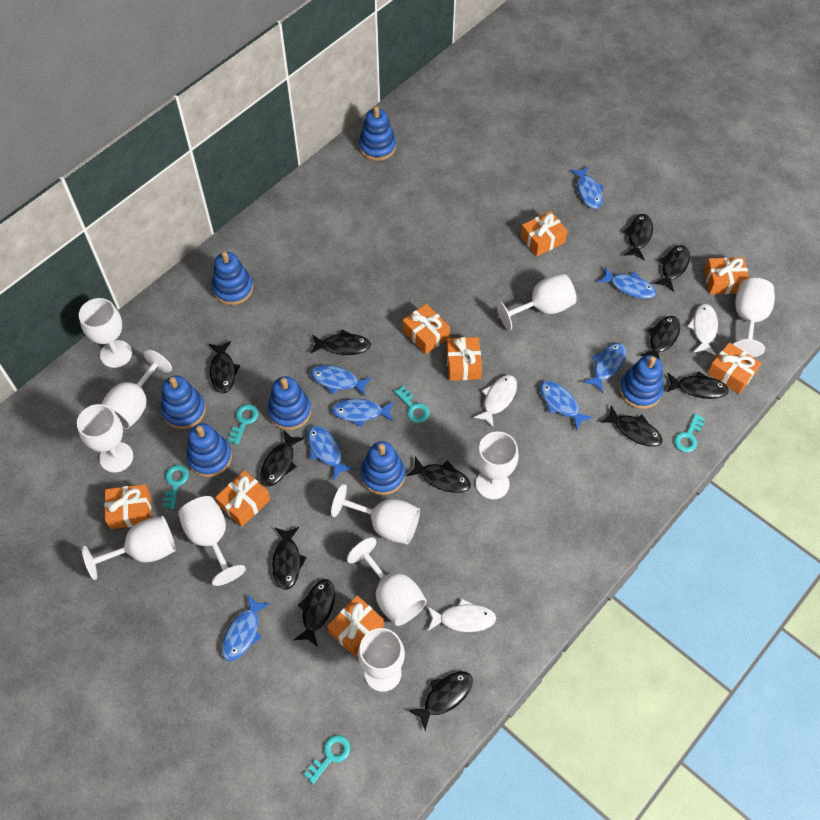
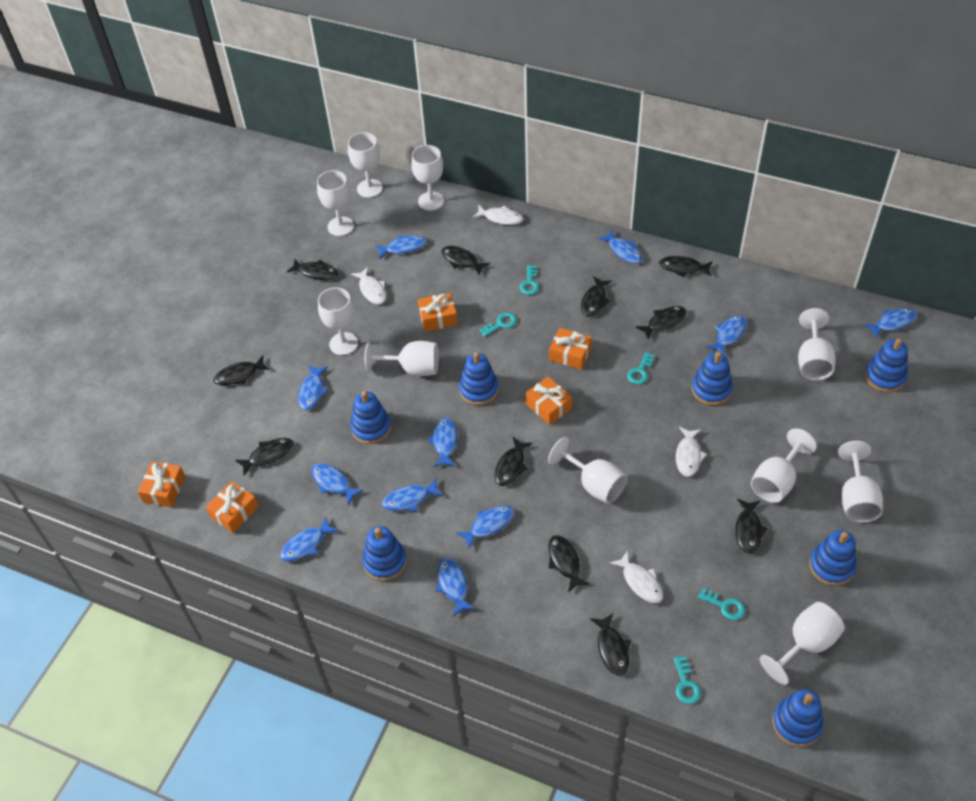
black fish: [209,341,240,393] [260,430,304,487] [272,527,307,590] [294,579,335,647] [311,329,371,355] [406,456,471,493] [408,671,473,731] [600,405,663,447] [623,214,653,260] [640,316,680,360] [654,245,690,292] [667,371,729,399] = 12 -> [213,355,270,385] [235,438,293,475] [287,258,338,280] [441,246,490,275] [495,437,533,486] [548,535,590,592] [581,276,612,317] [590,613,631,676] [636,306,686,340] [659,256,713,278] [735,499,768,553] = 11
blue fish: [222,595,270,661] [307,425,353,480] [311,365,372,397] [332,399,394,427] [540,381,593,430] [570,166,604,209] [583,343,626,393] [598,267,656,299] = 8 -> [280,516,339,561] [298,365,328,410] [311,463,364,505] [375,235,427,259] [382,478,443,511] [428,418,458,467] [436,558,475,616] [456,506,514,549] [598,230,642,264] [706,315,747,355] [864,308,917,338] = 11
orange gift: [104,484,151,529] [215,470,271,527] [328,596,384,656] [403,304,450,354] [446,337,482,381] [521,211,568,257] [704,257,749,294] [707,343,761,394] = 8 -> [138,461,185,507] [206,481,259,533] [418,293,457,332] [526,377,572,425] [549,328,592,370] = 5
white fish: [427,598,496,632] [473,375,517,428] [687,304,718,355] = 3 -> [351,267,386,305] [472,205,523,225] [610,550,663,604] [676,427,707,477] = 4
white goblet: [77,404,133,473] [79,298,132,368] [82,516,176,580] [101,350,172,429] [178,496,246,586] [331,484,420,544] [347,537,427,626] [358,628,405,692] [476,432,518,499] [497,273,577,330] [733,278,775,357] = 11 -> [317,170,354,236] [318,287,358,355] [348,132,383,198] [365,341,439,376] [411,145,444,211] [548,437,627,504] [751,428,817,503] [760,602,845,685] [798,308,836,380] [838,441,883,523] = 10

